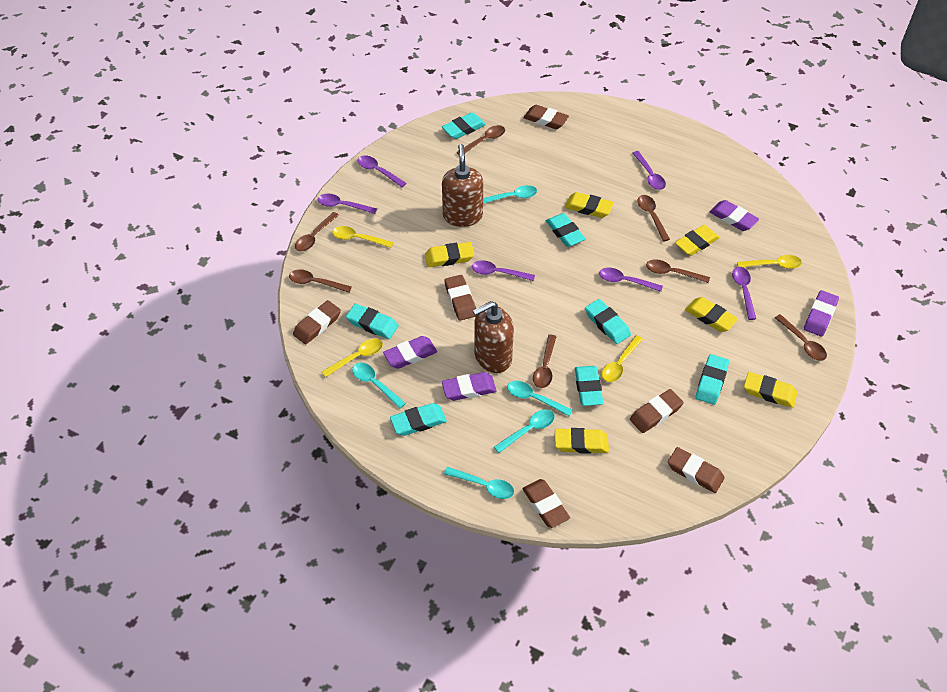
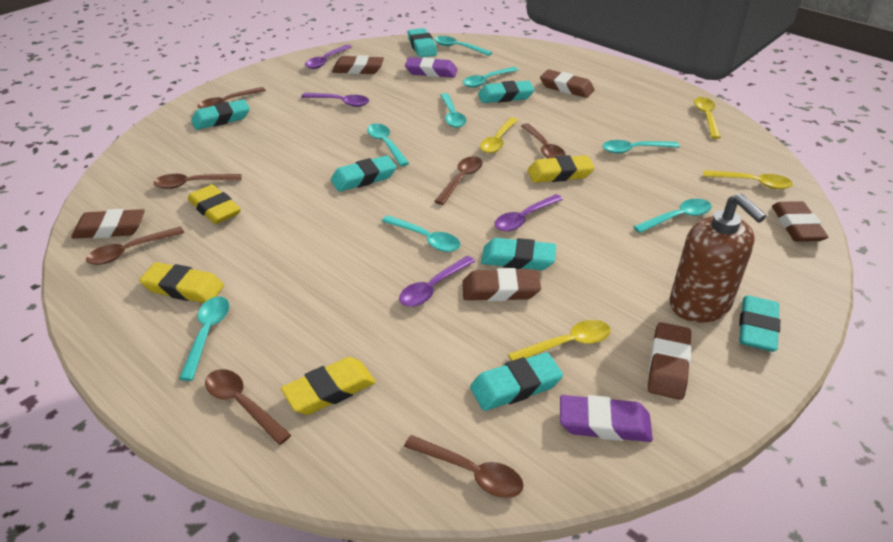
brown soap dispenser: [442,144,483,227] [473,301,514,373] = 2 -> [669,193,766,322] = 1
purple eraser: [383,336,437,369] [442,372,497,401] [710,200,759,231] [804,290,839,337] = 4 -> [405,57,457,78] [560,395,653,442] = 2
purple spoon: [318,194,377,214] [357,155,407,187] [472,260,535,281] [599,268,663,292] [633,151,666,190] [732,267,756,320] = 6 -> [301,93,369,107] [305,45,352,69] [399,256,475,307] [494,194,563,231] = 4
turquoise spoon: [352,363,406,409] [444,467,514,499] [483,185,537,204] [494,409,555,453] [507,381,573,416] = 5 -> [179,296,229,381] [367,124,409,166] [382,215,460,252] [434,36,492,56] [440,93,467,128] [463,67,518,88] [602,140,680,154] [633,199,712,233] = 8
yellow eraser: [425,242,474,267] [555,428,609,454] [565,192,614,218] [675,225,720,256] [685,297,738,332] [744,372,798,408] = 6 -> [139,262,224,303] [188,185,241,224] [281,357,376,415] [527,155,595,183] = 4

